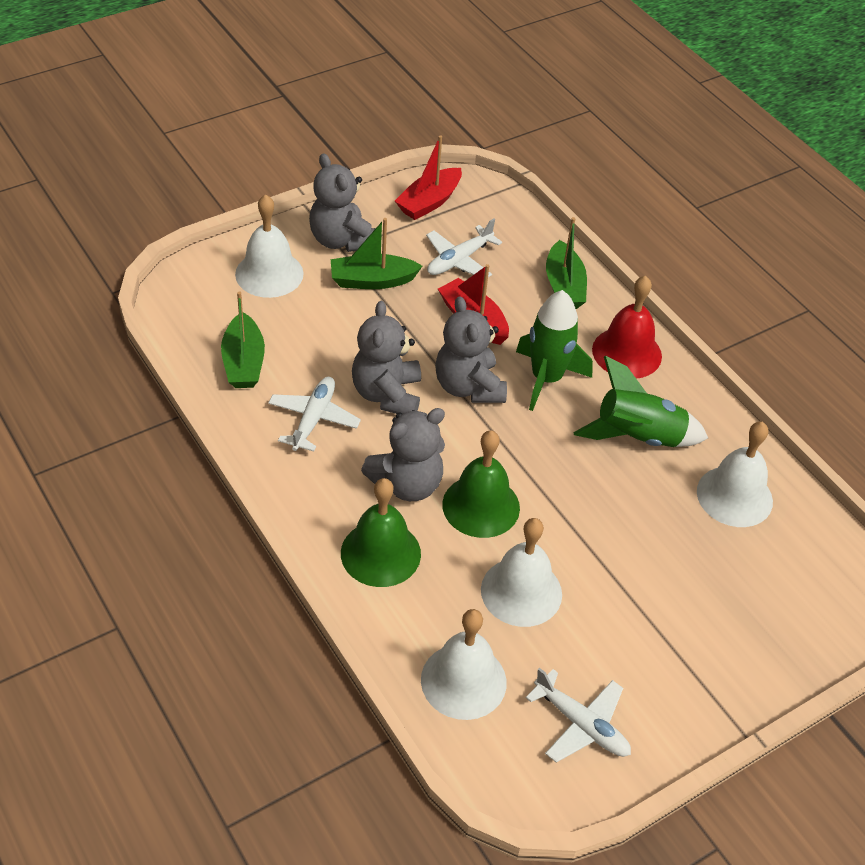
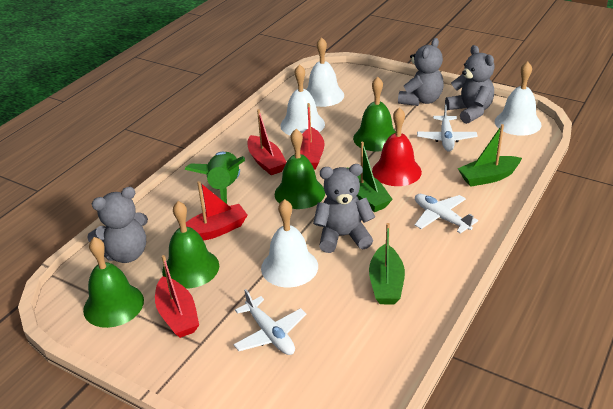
green bell: [341,478,421,587] [442,430,520,538] = 2 -> [83,237,144,328] [162,201,219,289] [275,129,325,209] [353,76,396,151] = 4
green rocket: [516,290,593,411] [574,356,708,447] = 2 -> [185,152,245,204] = 1
red boat: [395,135,462,220] [438,264,509,345] = 2 -> [155,255,199,338] [179,181,248,241] [248,109,286,175] [300,103,325,170] = 4

